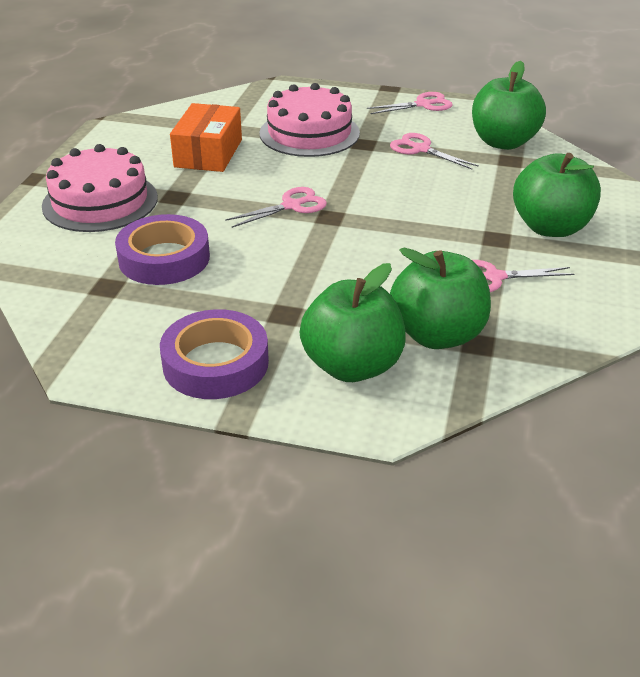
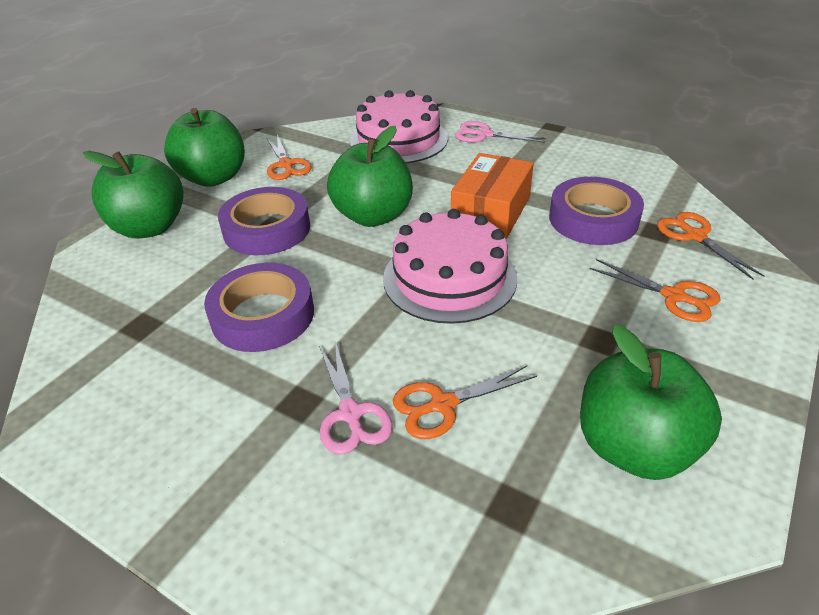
orange scissors: none = 0 -> [267,135,312,180] [393,365,537,439] [590,259,720,322] [657,212,764,280] = 4
pink scissors: [225,187,327,228] [367,92,453,114] [390,133,479,169] [472,260,574,292] = 4 -> [319,341,393,454] [455,121,546,143] = 2
purple tape: [115,214,210,285] [160,309,269,399] = 2 -> [204,263,314,352] [218,187,310,255] [549,177,644,245] = 3

